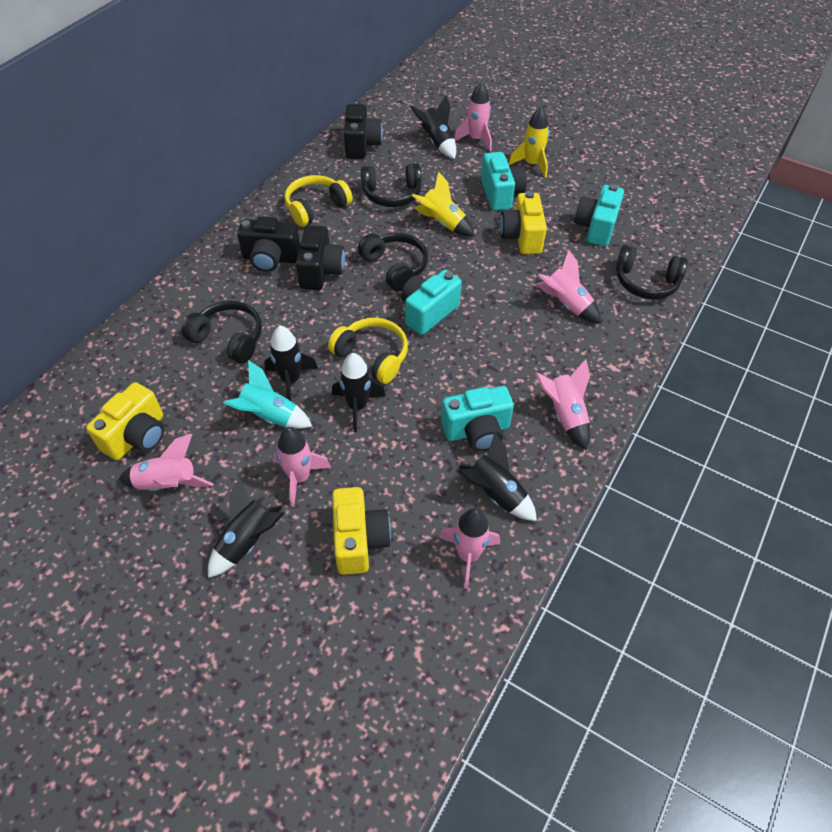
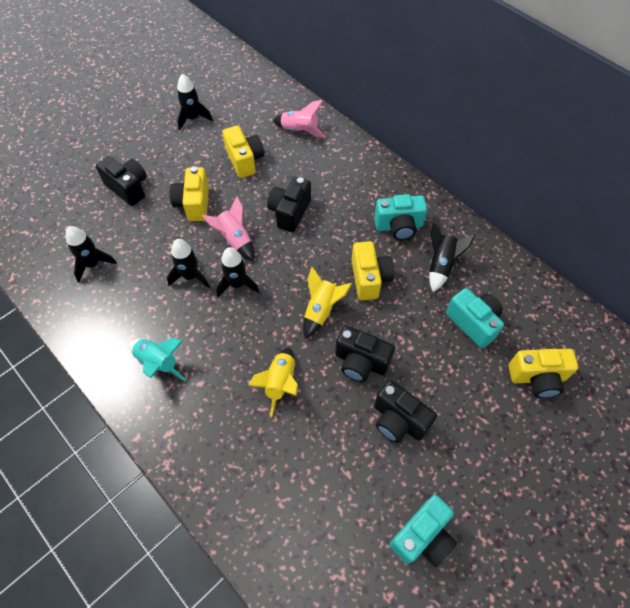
black camera: [237,216,300,272] [296,225,345,290] [344,104,383,159] = 3 -> [96,156,147,206] [267,177,311,232] [335,326,395,382] [374,380,437,443] = 4
black headphones: [182,301,262,364] [358,233,428,292] [361,163,422,207] [616,245,688,300] = 4 -> none = 0
pink rocket: [118,434,214,491] [274,427,331,507] [439,508,500,589] [454,82,492,151] [535,359,590,450] [536,250,601,324] = 6 -> [202,196,255,261] [273,100,326,138] = 2
turquoise camera: [401,270,462,335] [441,386,514,451] [481,152,527,211] [574,184,624,247] = 4 -> [374,194,427,240] [389,495,457,567] [446,288,504,348] = 3
yellow camera: [86,382,164,460] [332,487,391,575] [500,191,547,254] = 3 -> [170,166,209,221] [222,126,264,178] [351,241,394,300] [509,349,578,398] = 4
yellow headphones: [285,175,353,227] [328,318,408,384] = 2 -> none = 0

